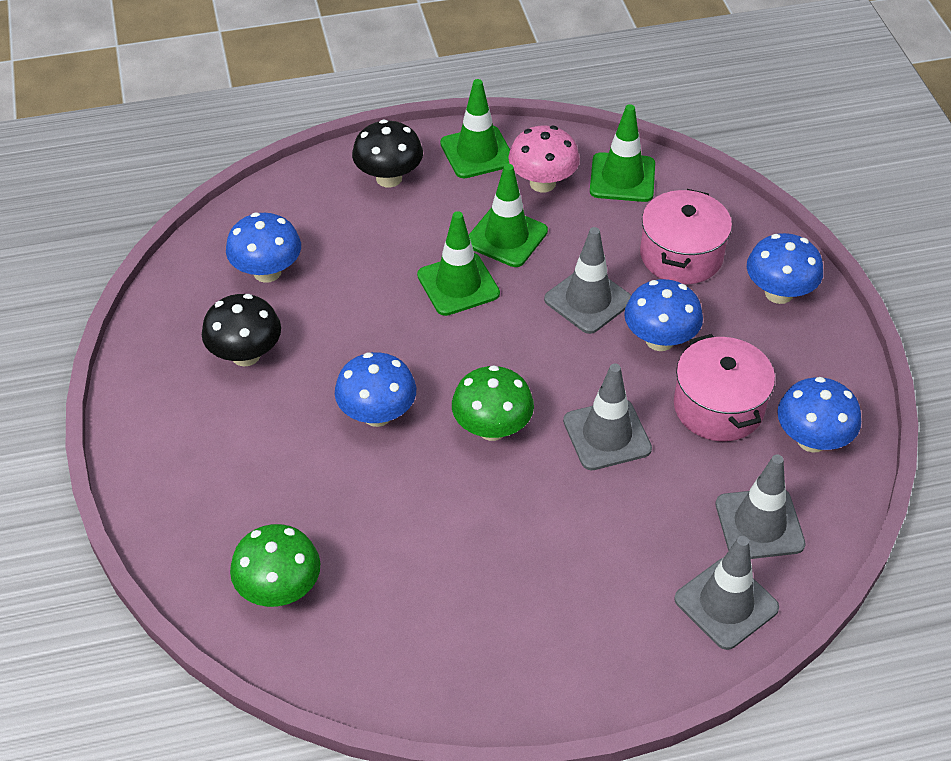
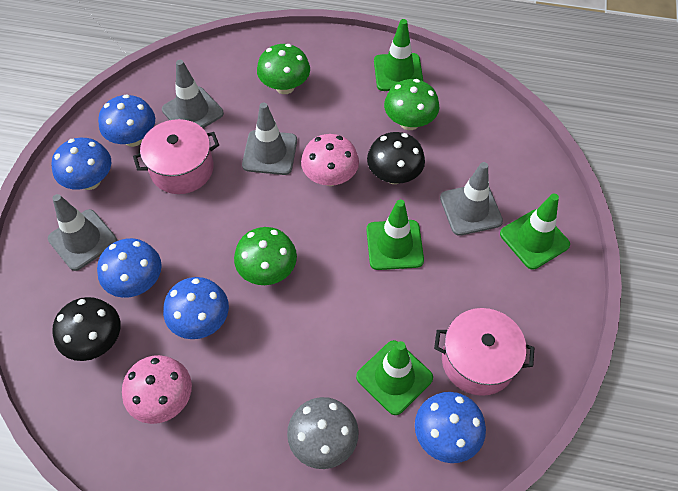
green mushroom: [230,524,320,607] [452,365,534,441] = 2 -> [234,227,297,285] [257,44,310,94] [384,79,439,130] = 3
grey mushroom: none = 0 -> [287,397,359,469] = 1
pink mushroom: [508,125,580,192] = 1 -> [122,355,192,424] [301,134,359,186] = 2

